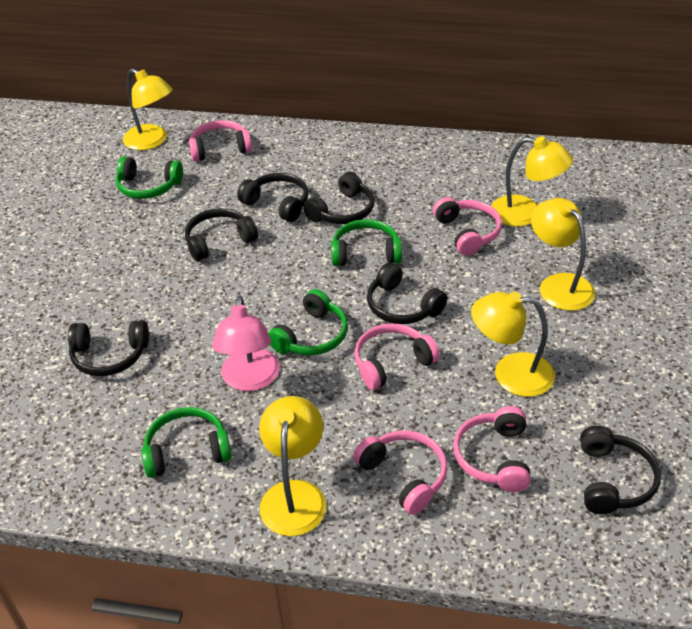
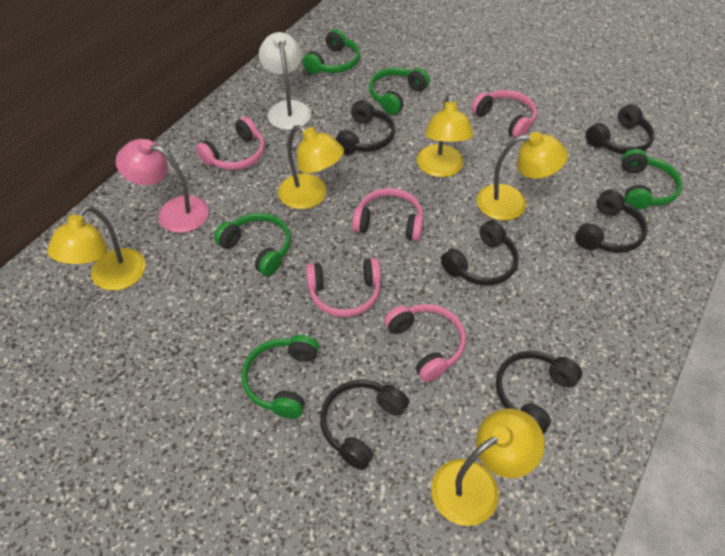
green headphones: [116,156,183,199] [142,407,232,478] [268,289,348,355] [331,219,402,266] = 4 -> [214,213,291,276] [241,335,319,419] [303,29,360,74] [369,67,430,115] [621,149,682,210] = 5
white lamp: none = 0 -> [259,32,311,130] = 1

